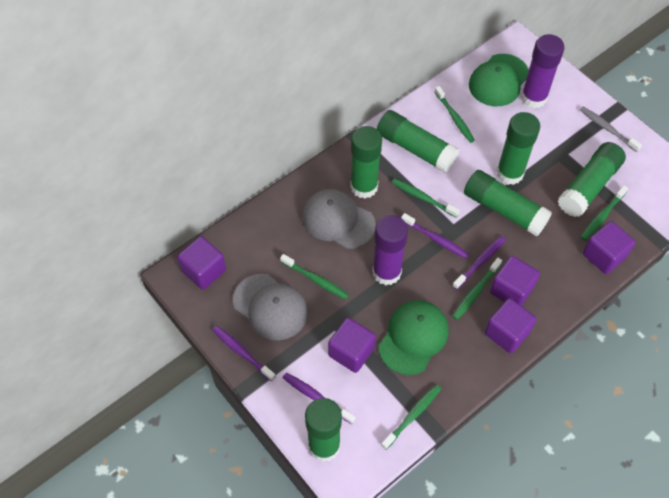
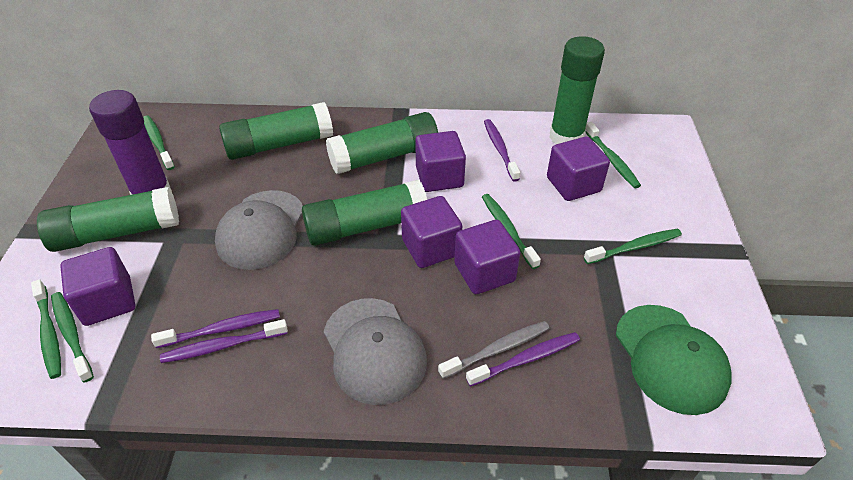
green cap: [379,300,449,375] [469,54,529,106] = 2 -> [616,305,732,415] = 1
green glue stick: [305,398,342,462] [350,126,382,199] [377,110,459,173] [464,170,552,237] [496,112,540,185] [558,142,626,217] = 6 -> [37,187,179,252] [219,102,333,160] [302,180,427,246] [326,112,438,174] [549,36,605,144] = 5
purple glue stick: [372,215,408,285] [521,34,565,108] = 2 -> [89,90,172,195] = 1

